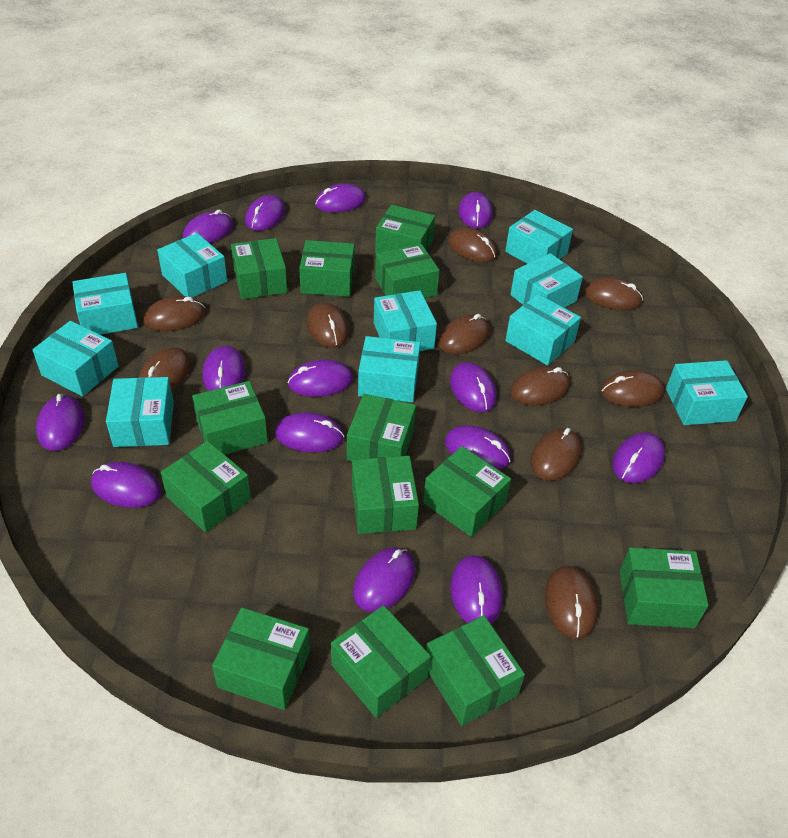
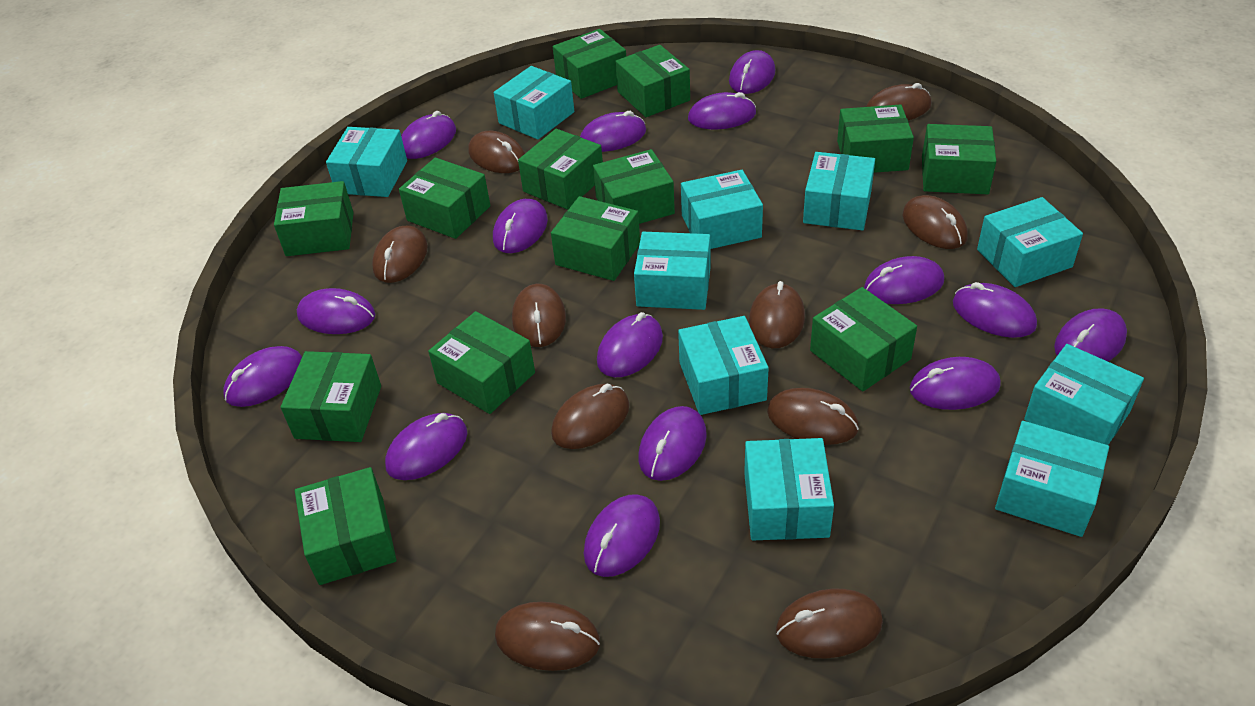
purple mouse: [36,394,85,451] [91,462,162,508] [183,210,233,243] [202,345,246,391] [245,195,286,231] [275,412,344,453] [288,359,353,397] [315,184,366,213] [353,548,415,612] [445,425,511,470] [450,362,497,412] [450,555,503,624] [458,192,493,228] [612,432,665,483] = 14 -> [223,346,302,407] [297,288,375,334] [385,413,467,480] [401,111,456,159] [493,199,548,253] [580,111,646,152] [584,494,660,577] [597,312,663,377] [638,406,707,481] [688,92,756,129] [729,50,775,94] [864,256,944,304] [910,357,1001,410] [953,282,1037,338] [1054,308,1127,361] = 15

